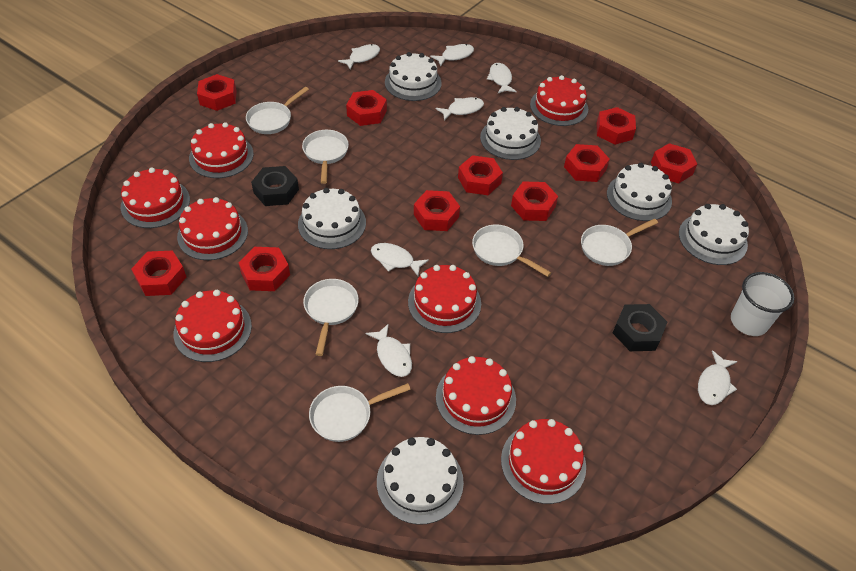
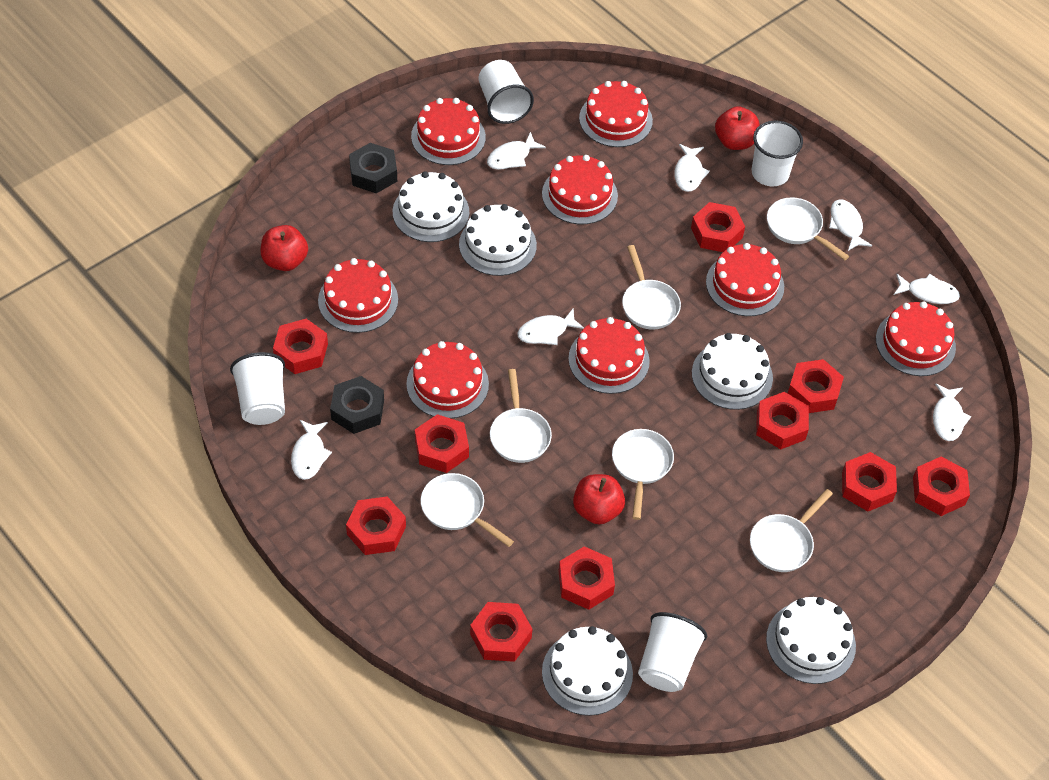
red apple: none = 0 -> [260,225,308,271] [573,474,625,525] [715,106,760,150] = 3
white cake: [298,188,366,249] [377,437,464,525] [385,52,441,101] [480,107,541,160] [607,163,672,221] [679,204,749,265] = 6 -> [393,171,469,242] [459,204,537,276] [542,626,633,716] [692,333,773,410] [766,597,856,684] = 5
white cup: [731,272,795,336] = 1 -> [230,352,285,425] [479,60,534,124] [638,612,707,692] [752,121,803,187] = 4

